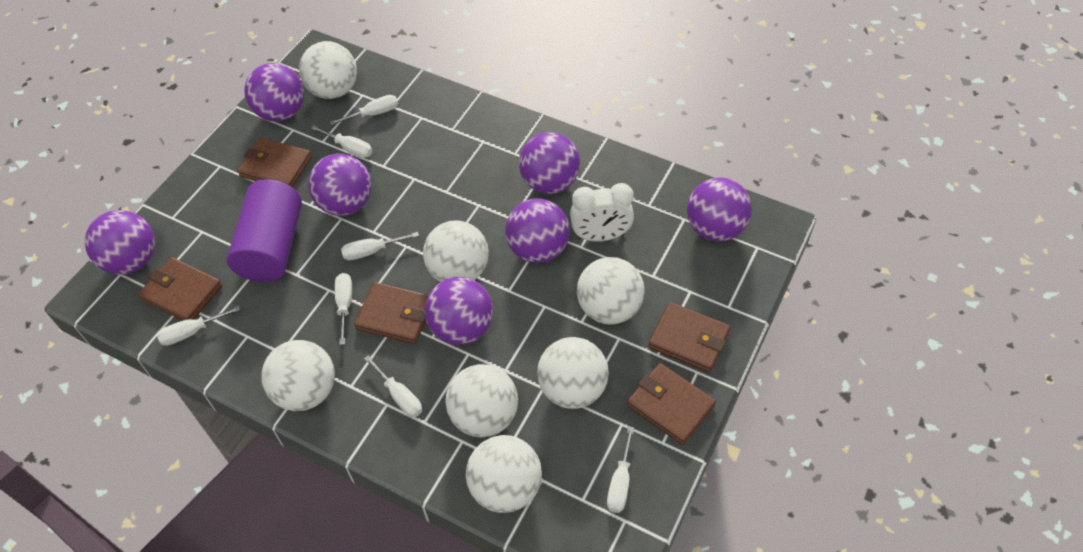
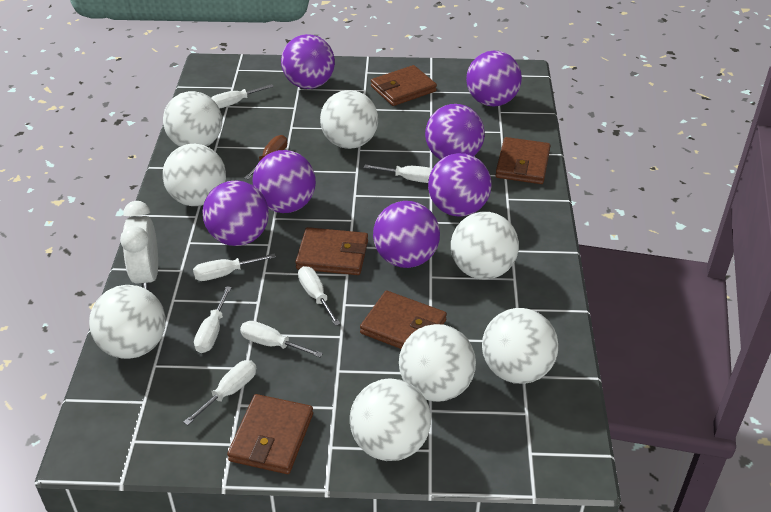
brown screwdriver: none = 0 -> [245,135,287,180] = 1
purple cylinder: [227,179,302,282] = 1 -> none = 0
white ball: [261,340,335,411] [299,41,357,99] [423,220,489,282] [445,364,518,437] [466,435,542,513] [537,337,609,409] [577,257,645,324] = 7 -> [89,285,166,359] [163,91,222,147] [163,144,226,206] [320,90,378,149] [350,378,431,461] [399,324,476,402] [451,212,519,280] [482,308,558,384] = 8

